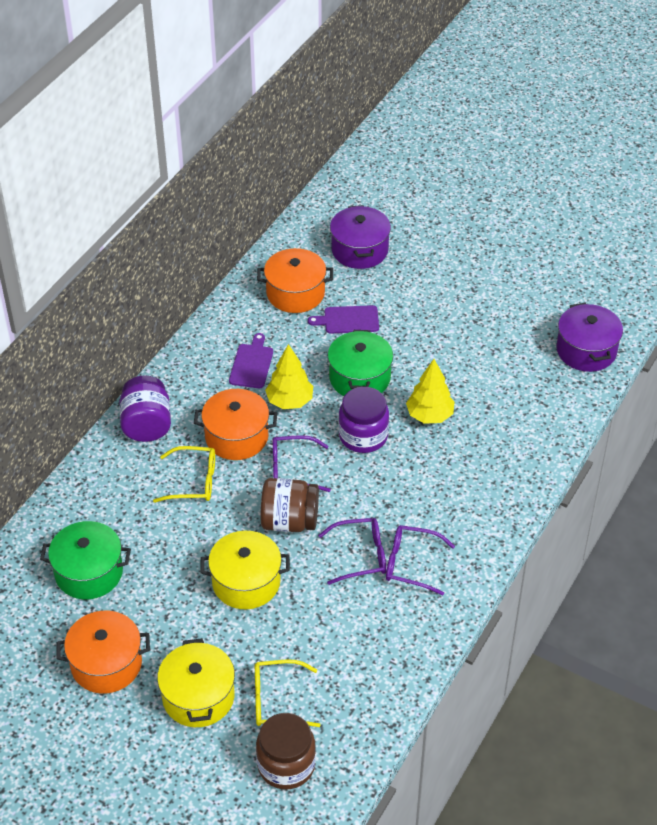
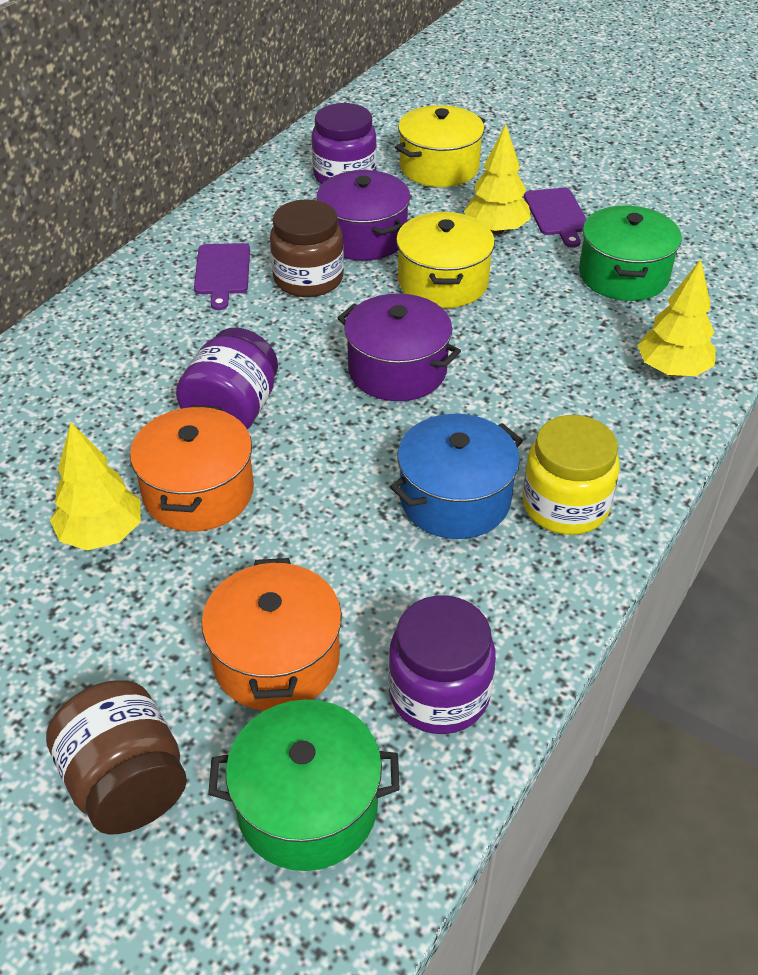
blue pot: none = 0 -> [390,414,523,539] = 1
orange pot: [56,611,150,694] [194,389,277,460] [257,248,333,313] = 3 -> [130,405,254,531] [202,558,342,711] = 2
purple glasses: [273,435,331,492] [318,518,386,585] [386,525,455,595] = 3 -> none = 0
purple jar: [119,375,171,442] [338,387,389,453] = 2 -> [176,328,278,429] [312,103,377,184] [388,595,496,734] = 3
yellow glasses: [153,446,215,503] [255,660,320,727] = 2 -> none = 0
yellow jar: none = 0 -> [523,415,619,535] = 1
yellow tree: [265,344,313,409] [406,359,455,424] = 2 -> [50,422,141,550] [464,124,531,235] [637,259,716,376] = 3

